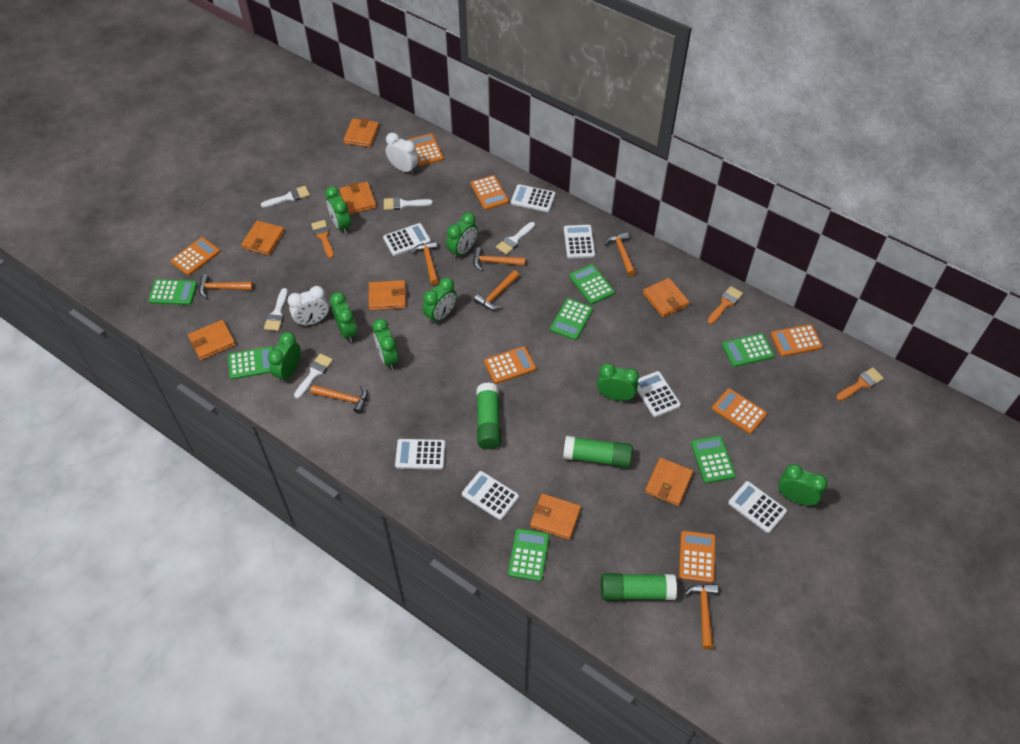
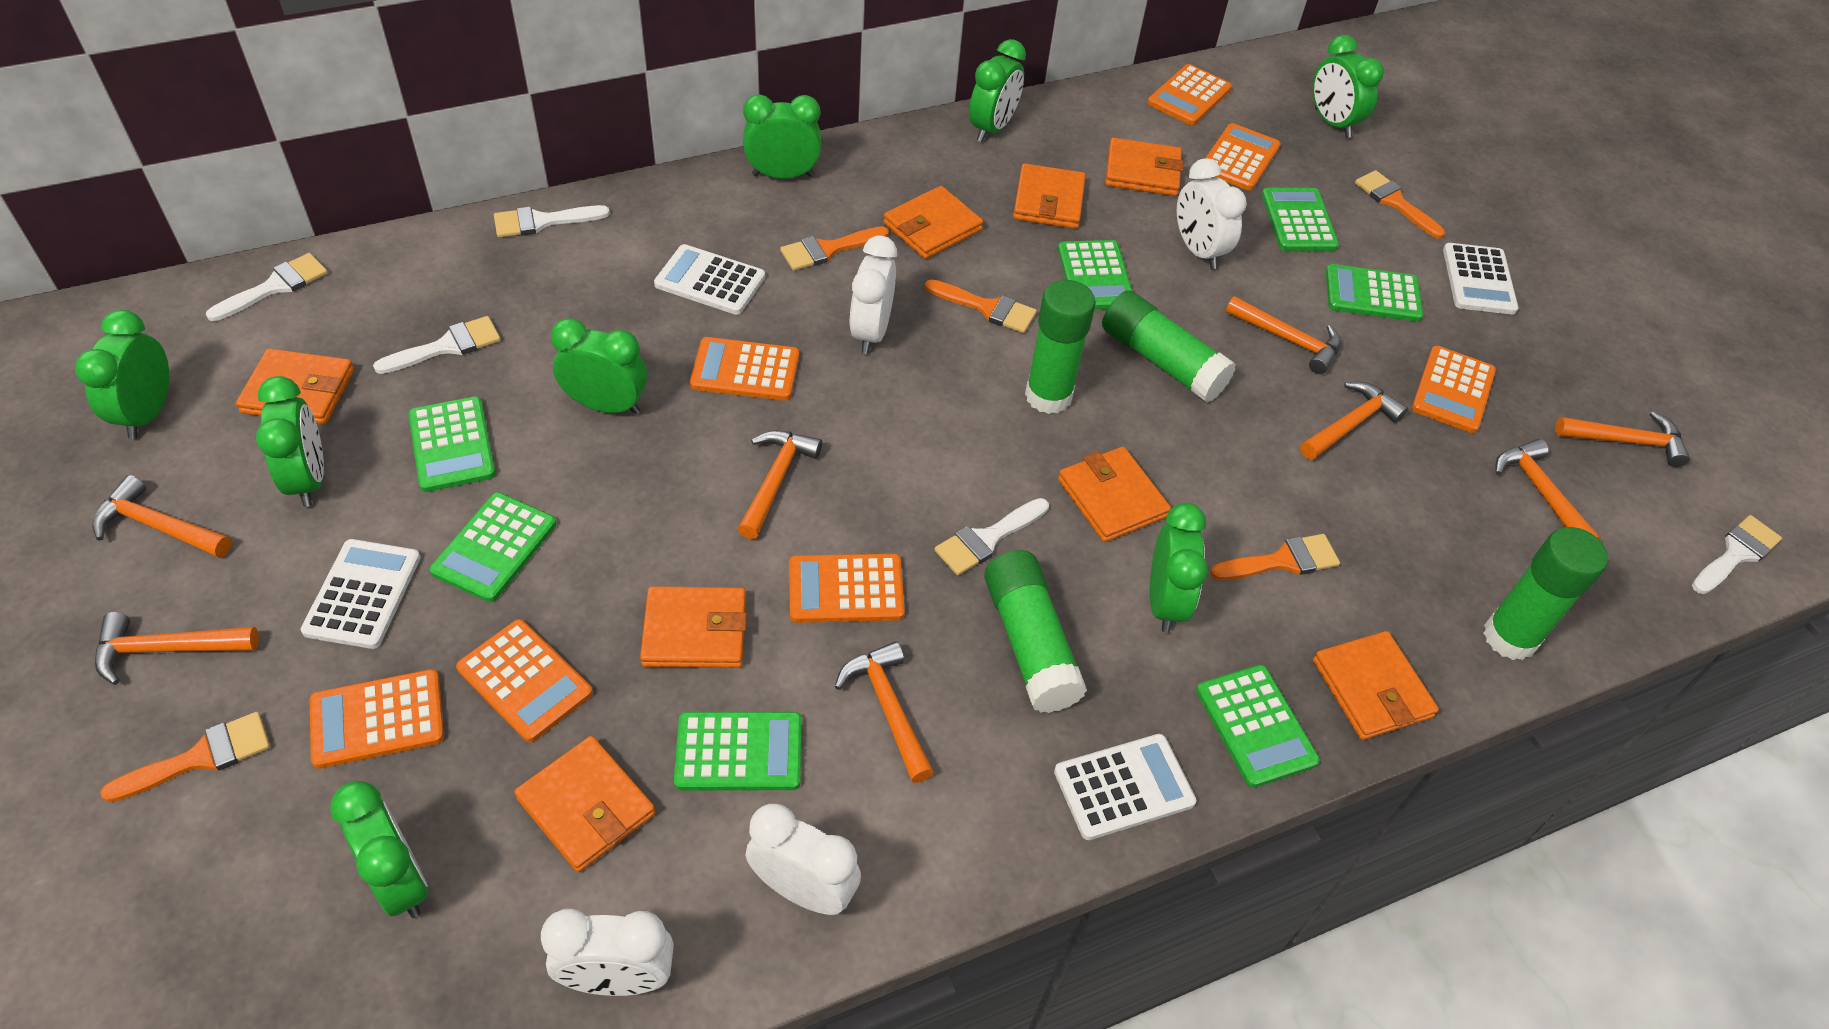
green glue stick: [476,382,501,449] [563,436,633,468] [601,573,677,600] = 3 -> [984,550,1087,713] [1025,280,1096,414] [1102,290,1236,402] [1484,527,1608,660] = 4
orange brush: [311,220,334,258] [707,286,743,324] [836,367,884,401] = 3 -> [100,712,270,802] [780,226,889,271] [925,279,1037,333] [1210,534,1340,580] [1355,170,1445,239] = 5
orange hammer: [199,274,253,299] [310,385,368,414] [411,240,439,285] [473,247,525,271] [474,270,519,310] [604,232,636,276] [684,584,718,649] = 7 -> [92,475,232,558] [95,612,259,685] [738,430,822,539] [835,641,934,783] [1226,296,1341,374] [1300,382,1408,460] [1496,439,1601,540] [1555,411,1690,467] = 8
white calculator: [383,223,431,256] [395,439,445,470] [462,471,519,520] [511,184,556,212] [564,225,595,259] [637,371,681,417] [728,481,787,533] = 7 -> [301,539,421,649] [654,244,765,315] [1054,734,1196,840] [1443,243,1518,314] = 4
white clock: [288,286,329,326] [386,133,418,174] = 2 -> [541,909,674,996] [745,804,861,915] [850,236,897,354] [1177,158,1247,269] = 4

